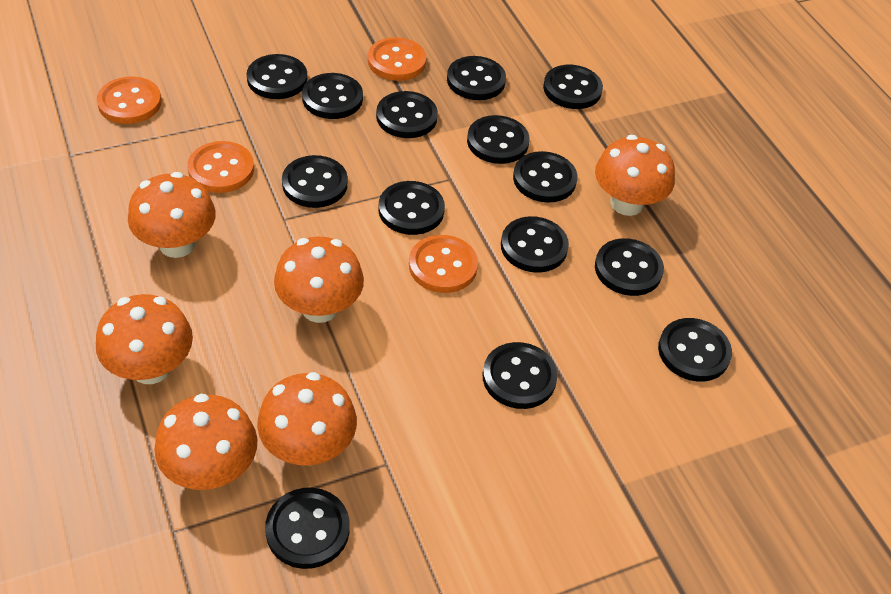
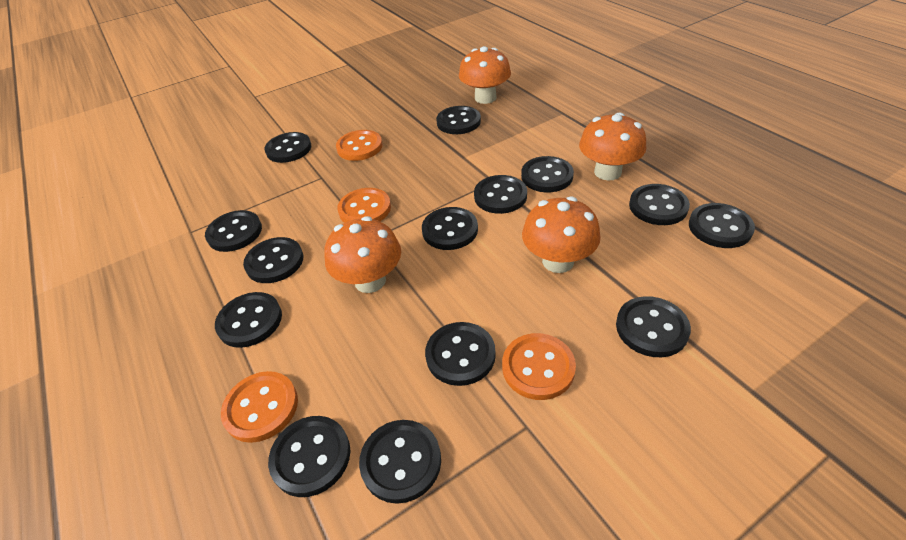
orange mushroom: [96,294,193,384] [128,172,216,258] [154,394,257,490] [257,372,357,466] [274,237,364,323] [595,135,675,216] = 6 -> [324,216,401,293] [459,46,511,104] [522,196,601,273] [579,112,646,181] = 4

